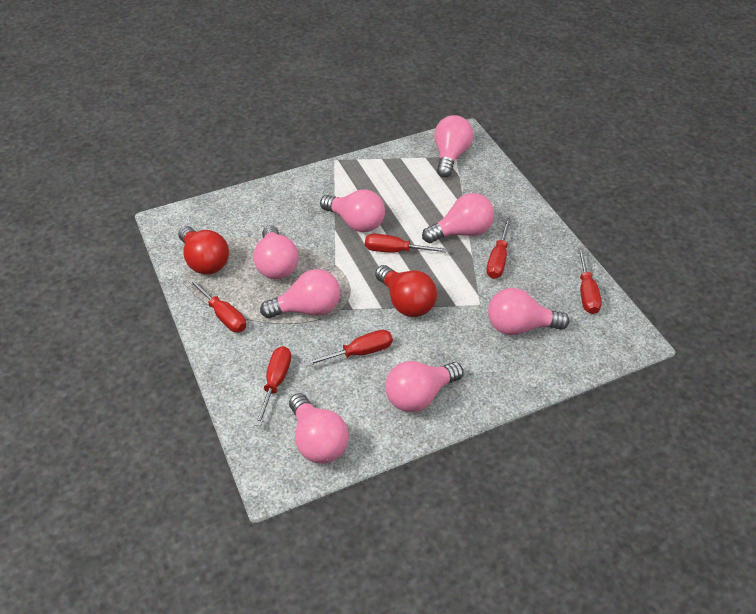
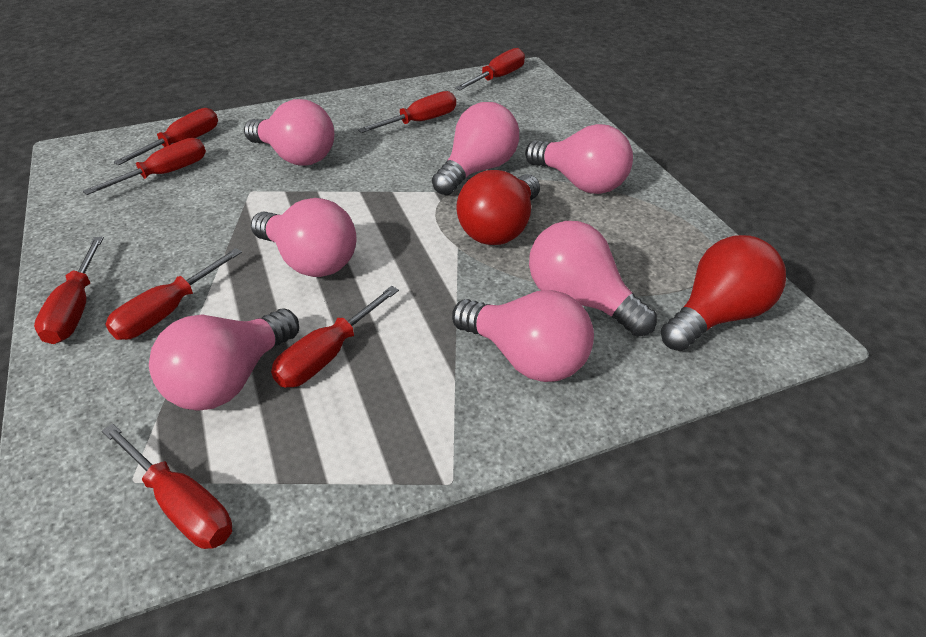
pink light bulb: [253,225,299,279] [260,269,340,318] [289,393,349,464] [320,189,385,232] [385,361,463,412] [422,193,494,243] [434,115,473,178] [488,288,570,335] = 8 -> [149,309,299,410] [244,99,334,166] [251,198,357,277] [432,102,519,195] [452,290,594,382] [525,124,633,194] [529,221,657,337] = 7
red screwdriver: [188,278,246,332] [255,346,291,426] [305,330,393,366] [365,234,447,253] [486,219,511,279] [578,248,602,314] = 6 -> [34,237,104,344] [83,138,206,195] [102,424,232,549] [105,248,242,340] [114,108,218,165] [271,286,399,388] [358,91,456,133] [455,48,525,90] = 8

